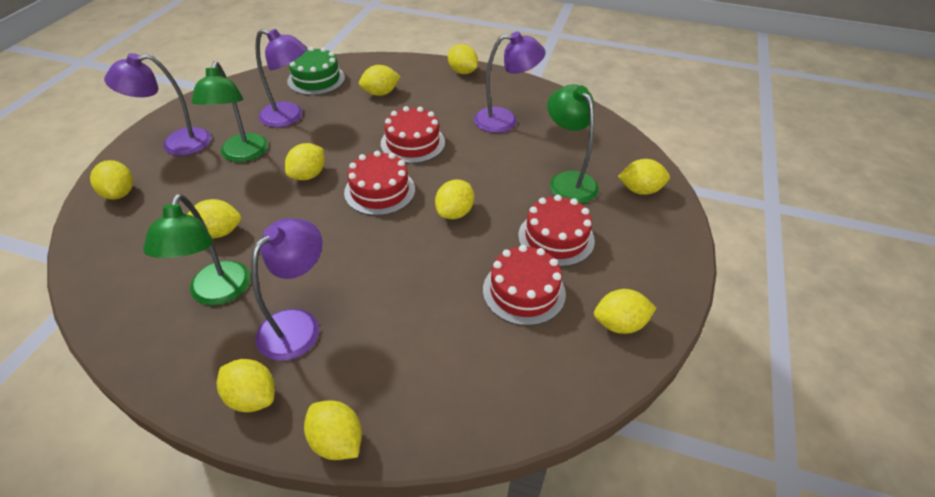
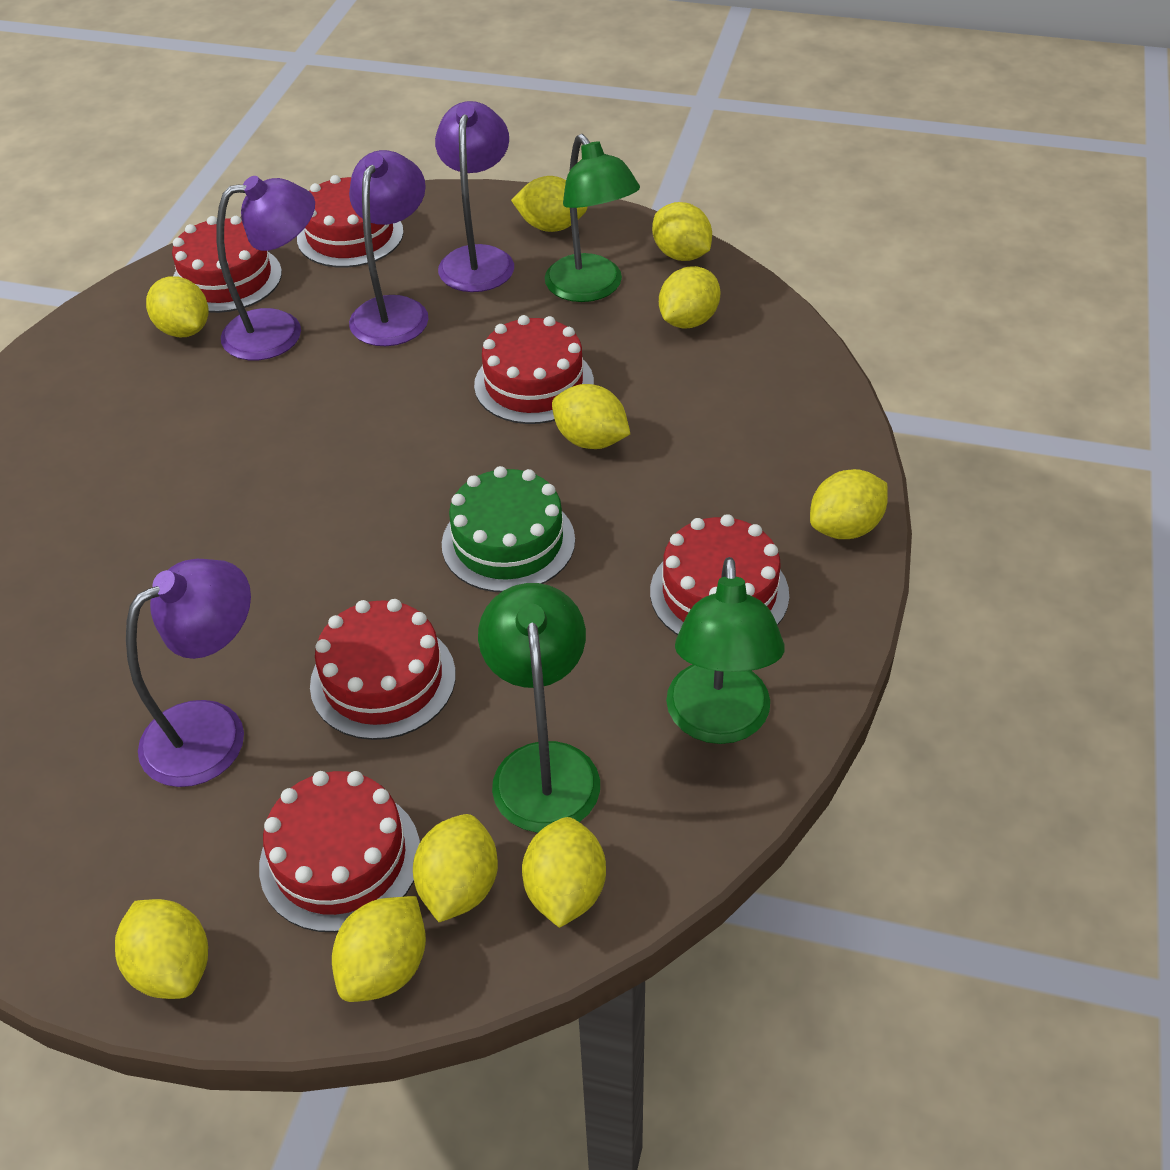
red cake: [344,151,415,216] [381,106,445,164] [483,245,566,326] [518,195,595,267] = 4 -> [172,216,282,313] [259,771,420,932] [297,175,404,268] [310,599,456,740] [474,315,594,424] [650,514,789,635] = 6

